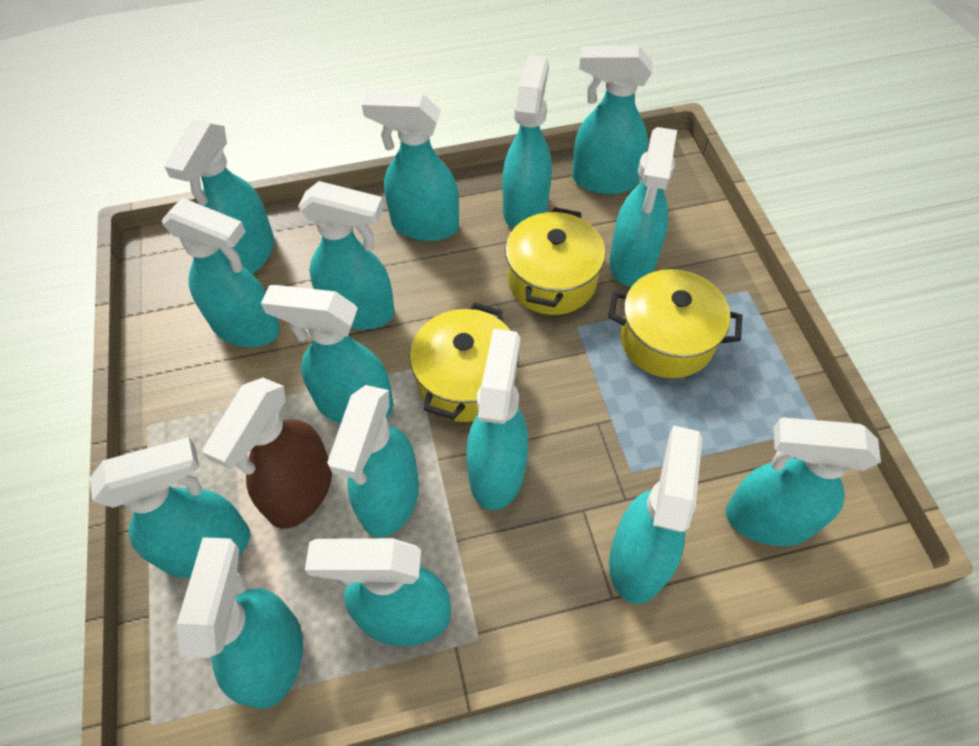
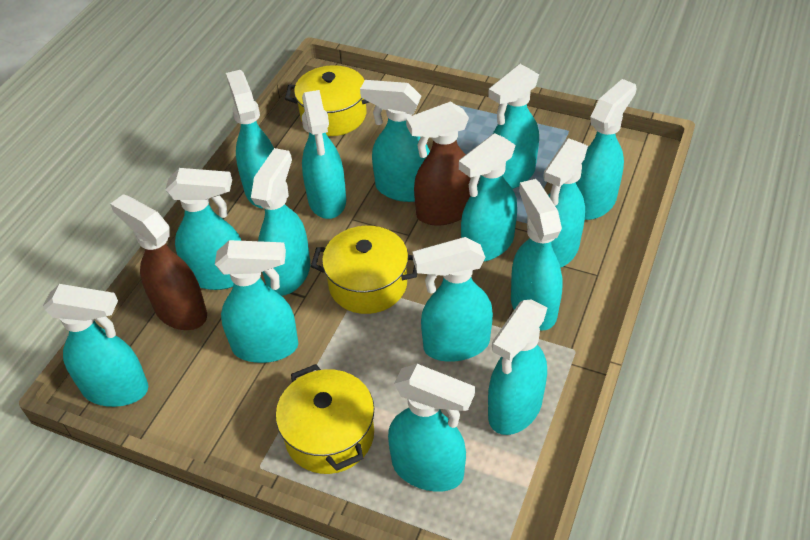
brown spray bottle: [203,378,332,529] = 1 -> [110,194,207,330] [406,102,471,226] = 2

